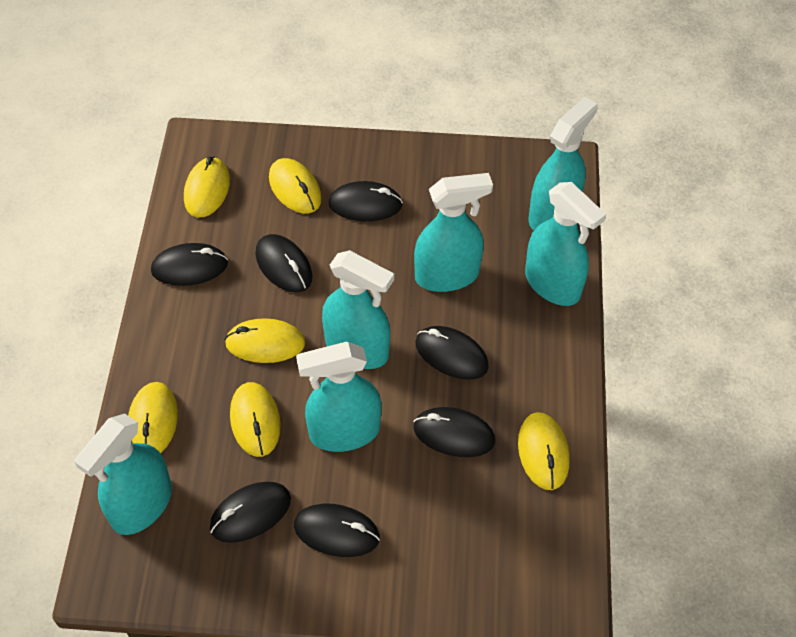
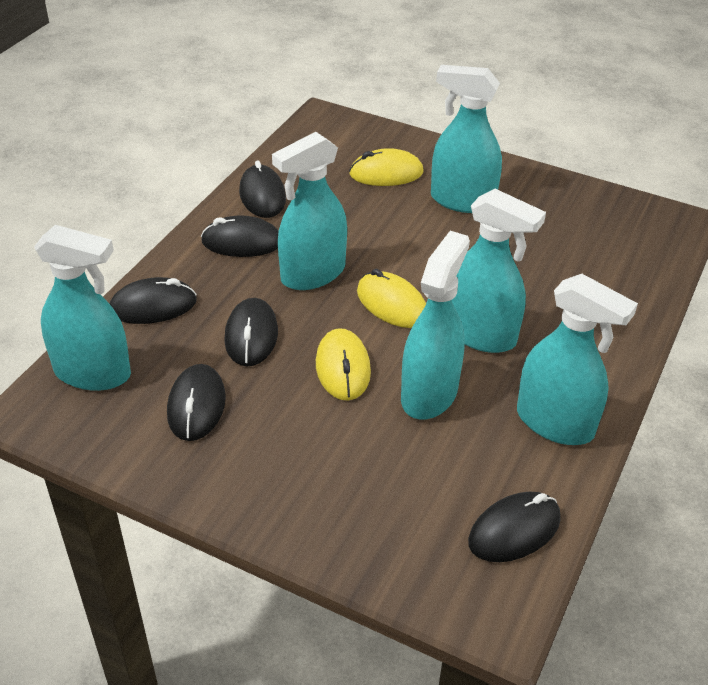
black mouse: [151,243,228,286] [210,482,291,543] [255,234,313,292] [294,504,380,557] [328,181,403,221] [413,407,495,457] [415,326,489,380] = 7 -> [110,277,197,324] [167,364,226,441] [201,215,278,257] [224,298,278,366] [239,160,286,218] [468,492,561,562] = 6
yellow mouse: [128,382,178,453] [184,157,230,217] [225,318,306,363] [230,382,281,457] [269,158,322,214] [518,412,570,490] = 6 -> [316,328,371,401] [349,148,423,186] [357,269,426,328] = 3

